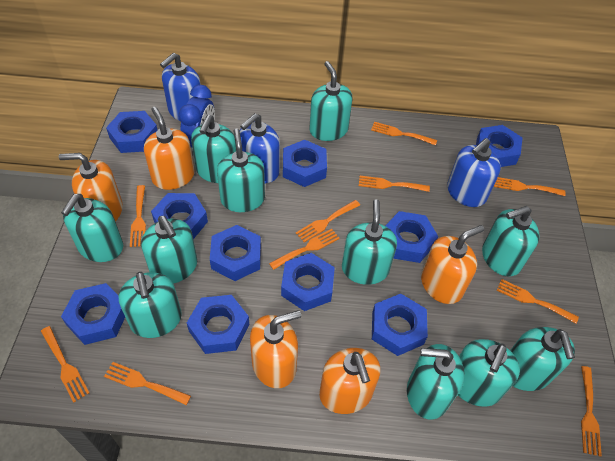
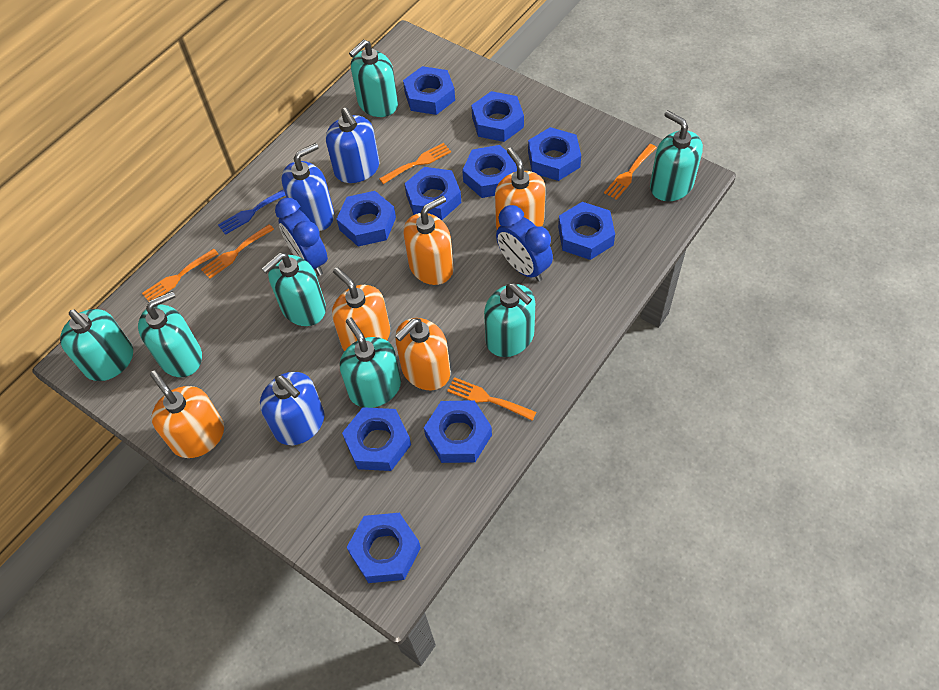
blue clock: [179,85,215,156] = 1 -> [275,198,328,276] [496,205,553,282] = 2
blue fork: none = 0 -> [218,189,286,235] = 1
orange fork: [41,326,89,403] [104,362,191,405] [130,185,146,247] [269,229,340,270] [296,200,360,242] [359,176,430,192] [371,122,437,145] [494,177,566,196] [497,279,579,323] [581,366,602,457] = 10 -> [142,249,218,301] [201,224,274,279] [379,143,451,184] [447,377,536,421] [604,144,657,200] = 5
turquoise soap dispenser: [61,194,123,262] [119,272,182,338] [141,216,197,284] [191,115,236,183] [217,128,265,212] [309,61,352,141] [342,199,397,285] [407,344,464,419] [458,339,520,407] [482,206,540,277] [510,327,575,391] = 11 -> [60,309,133,381] [138,291,202,377] [262,253,326,326] [340,317,401,408] [349,40,398,117] [484,283,535,357] [650,110,703,201] = 7

